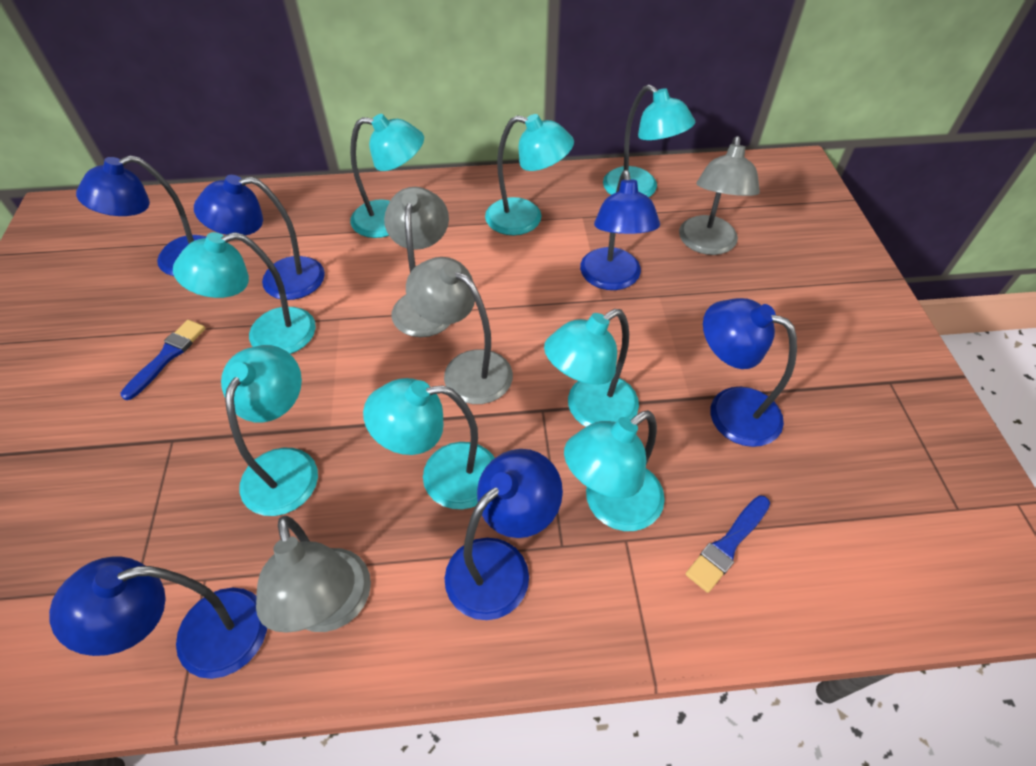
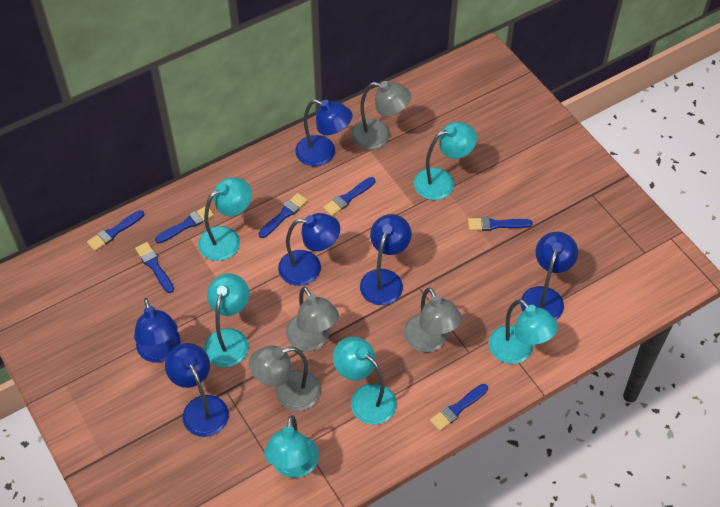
blue brush: [121,320,205,400] [685,496,770,593] = 2 -> [87,210,144,251] [135,242,174,293] [155,206,214,243] [258,193,308,238] [323,177,375,216] [430,384,488,431] [468,217,532,231] = 7
turquoise lamp: [173,232,316,354] [221,345,318,516] [350,114,424,238] [363,378,494,509] [485,114,574,235] [544,309,639,427] [564,410,665,531] [603,85,695,197] = 8 -> [198,178,252,261] [204,273,249,367] [264,415,319,478] [333,337,397,425] [414,122,477,200] [489,299,558,364] = 6

